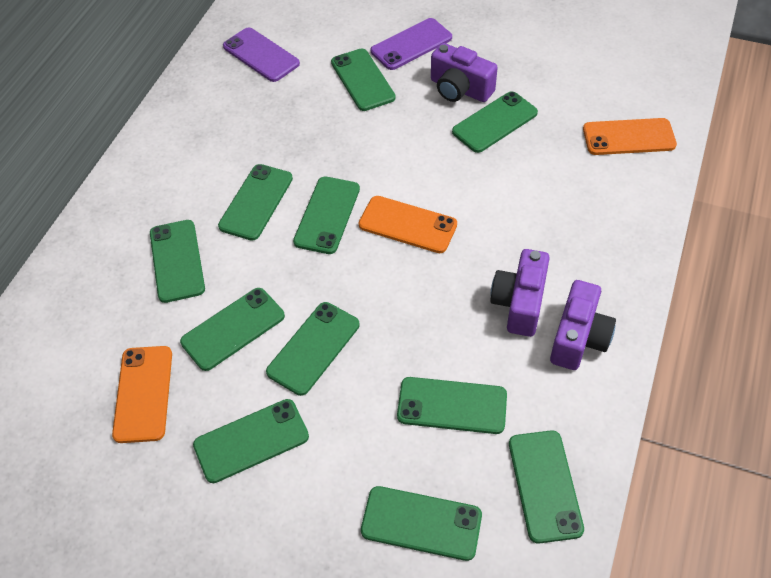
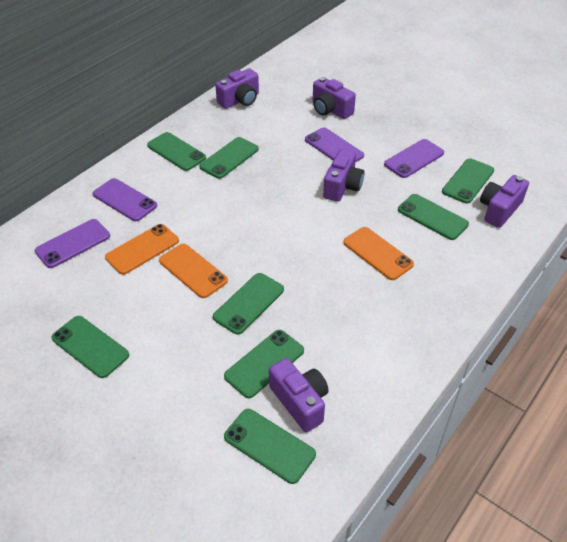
green phone: [150,220,205,303] [180,288,285,371] [193,399,309,483] [218,164,293,241] [266,302,360,396] [293,177,360,254] [331,48,396,111] [361,486,482,561] [397,377,507,434] [452,91,538,153] [509,430,584,544] = 11 -> [51,316,129,378] [147,132,206,171] [199,137,259,179] [213,273,284,335] [224,330,304,398] [224,409,316,484] [398,194,469,240] [442,158,494,204] = 8
purple camera: [431,43,498,102] [490,249,550,337] [550,280,616,370] = 3 -> [215,68,259,109] [269,358,329,432] [313,77,356,119] [323,149,364,202] [480,175,529,228] = 5
purple phone: [223,27,300,82] [371,18,452,70] = 2 -> [35,219,110,268] [93,178,157,221] [305,127,364,163] [384,139,444,178] = 4

